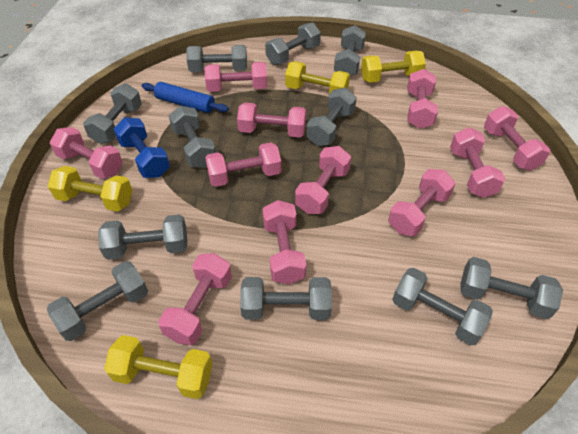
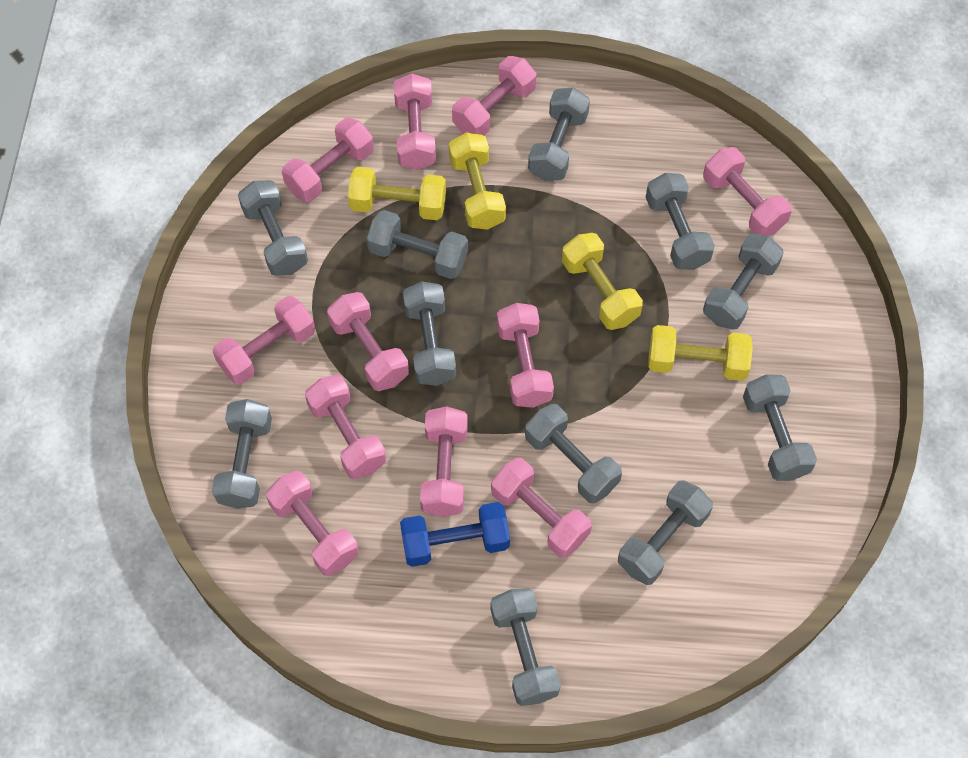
blue rolling pin: [142,82,229,113] = 1 -> none = 0

